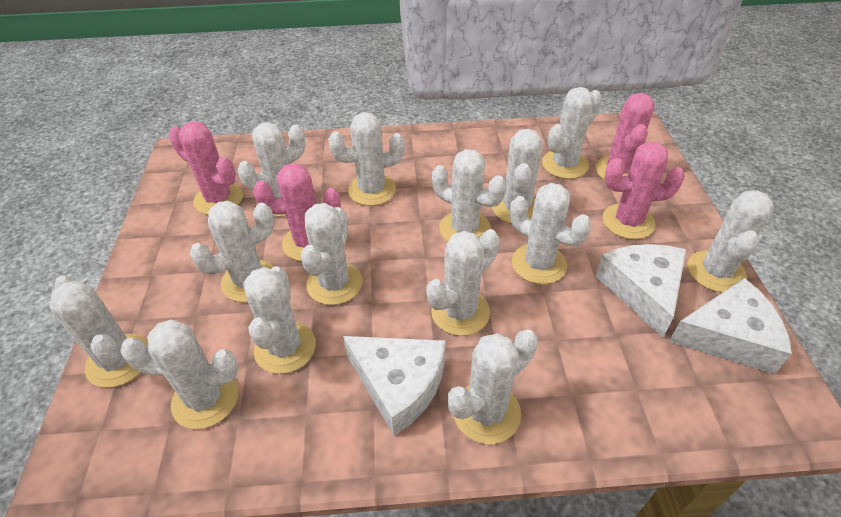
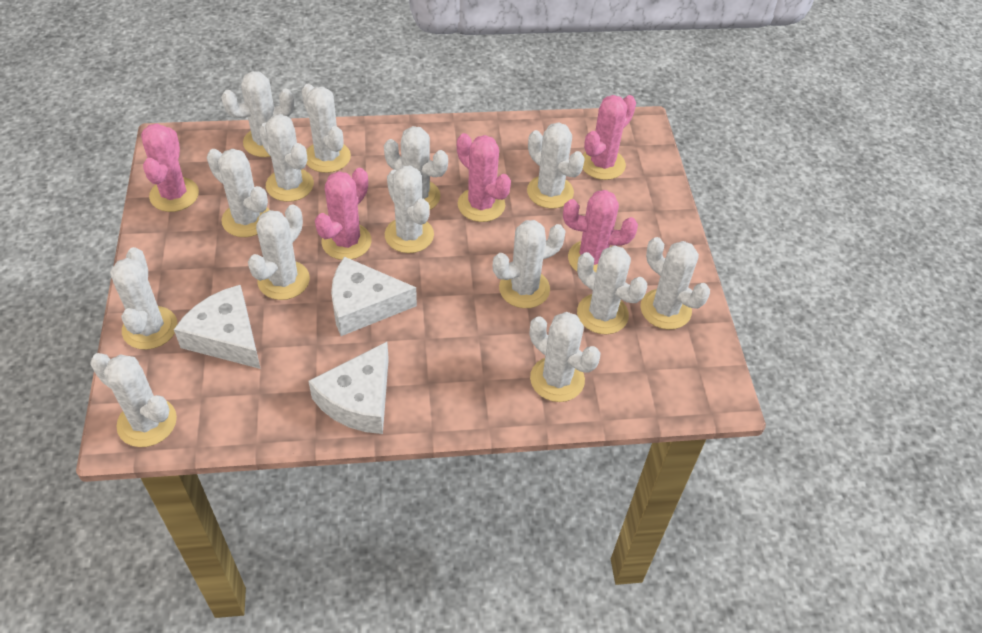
pink cactus: [169,121,243,215] [253,163,341,261] [595,93,655,180] [602,141,685,239] = 4 -> [141,123,199,212] [315,168,372,260] [457,133,511,222] [563,190,638,272] [583,95,636,180] = 5

